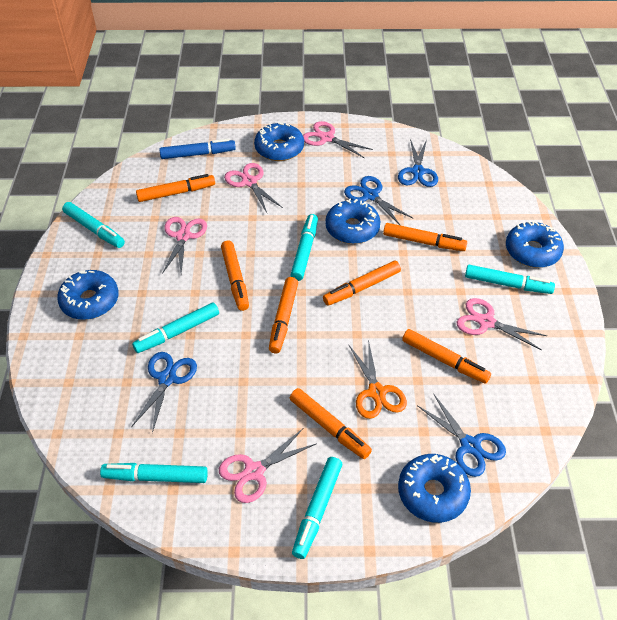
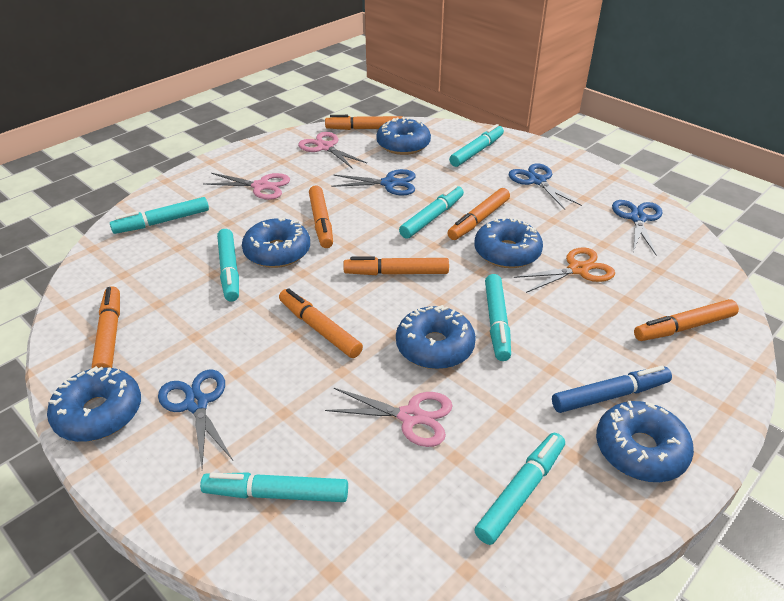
blue donut: [57,270,119,320] [254,122,304,161] [325,198,381,244] [398,454,471,523] [506,221,564,268] = 5 -> [47,366,141,442] [242,218,310,268] [376,117,431,155] [396,305,476,369] [474,217,543,268] [596,401,694,482] = 6
pink scissors: [162,217,207,274] [219,429,317,503] [224,163,283,213] [303,121,373,158] [456,298,547,350] = 5 -> [203,173,290,200] [298,132,367,169] [325,388,453,447] = 3
turquoise marker: [62,202,125,248] [100,463,208,483] [132,302,219,353] [290,214,318,281] [292,457,342,559] [465,265,555,294] = 6 -> [110,197,209,234] [200,473,348,502] [217,229,239,301] [399,185,464,239] [449,124,504,167] [475,433,565,545] [485,274,511,361] = 7

